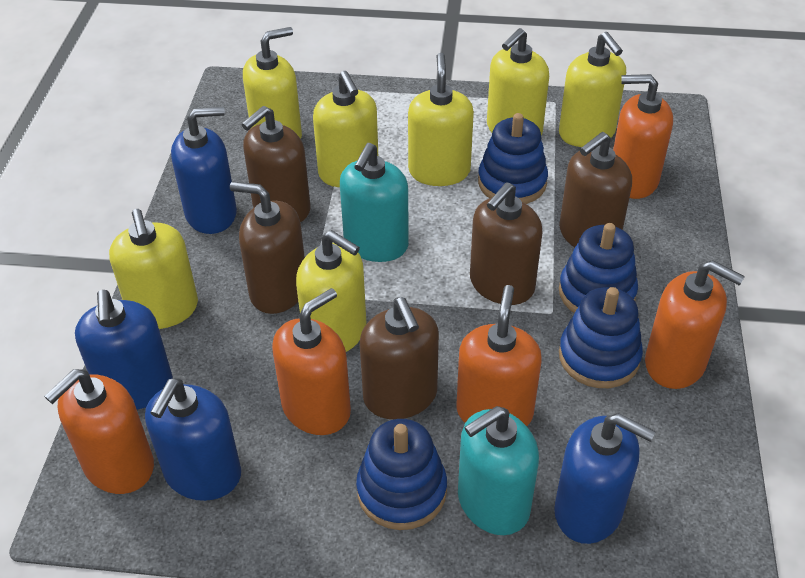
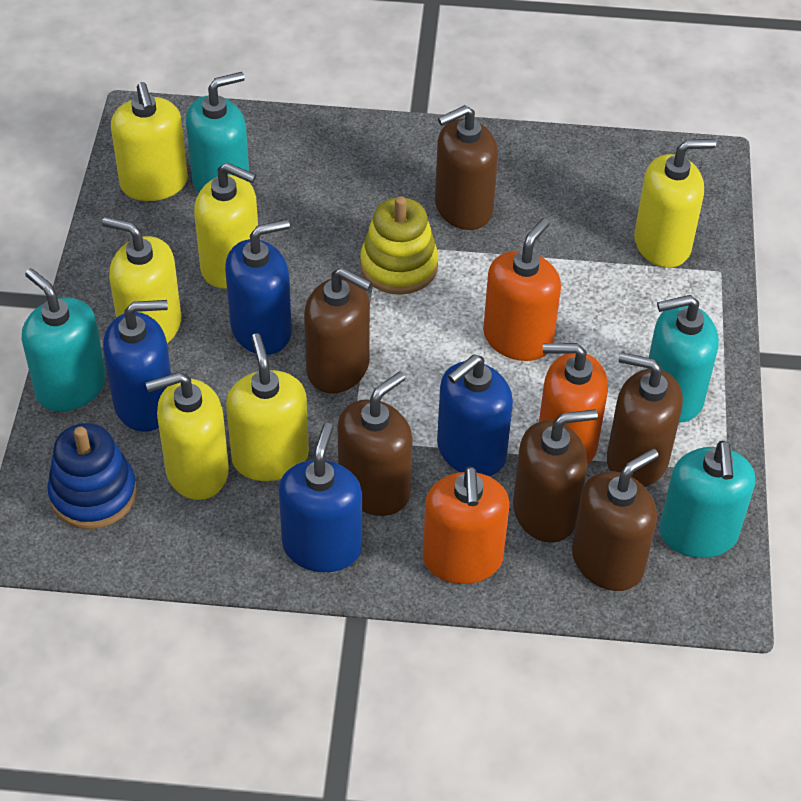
blue stacking toy: [356,419,447,530] [478,113,548,204] [559,223,638,313] [559,287,643,388] = 4 -> [47,423,137,529] = 1
brown soap dispenser: [230,181,305,314] [242,106,311,222] [360,297,439,419] [470,182,543,305] [559,132,632,247] = 5 -> [304,268,372,393] [338,371,413,516] [435,105,498,230] [513,409,598,543] [572,448,659,591] [607,352,683,487] = 6
orange soap dispenser: [44,369,154,494] [272,288,351,435] [456,285,542,426] [613,74,673,199] [645,260,745,389] = 5 -> [423,466,510,584] [483,218,561,361] [539,343,608,465] = 3
turquoise soap dispenser: [340,143,409,262] [458,406,539,535] = 2 -> [22,268,106,412] [186,72,250,193] [646,295,718,422] [659,441,755,558] = 4
yellow soap dispenser: [109,209,198,329] [243,27,302,139] [296,230,367,352] [313,71,378,187] [408,53,474,186] [487,28,549,135] [559,32,626,147] = 7 -> [102,217,181,343] [111,82,188,201] [145,372,229,500] [194,162,258,289] [226,333,309,481] [634,139,716,268] = 6
yellow stacking toy: none = 0 -> [360,196,438,295] = 1

